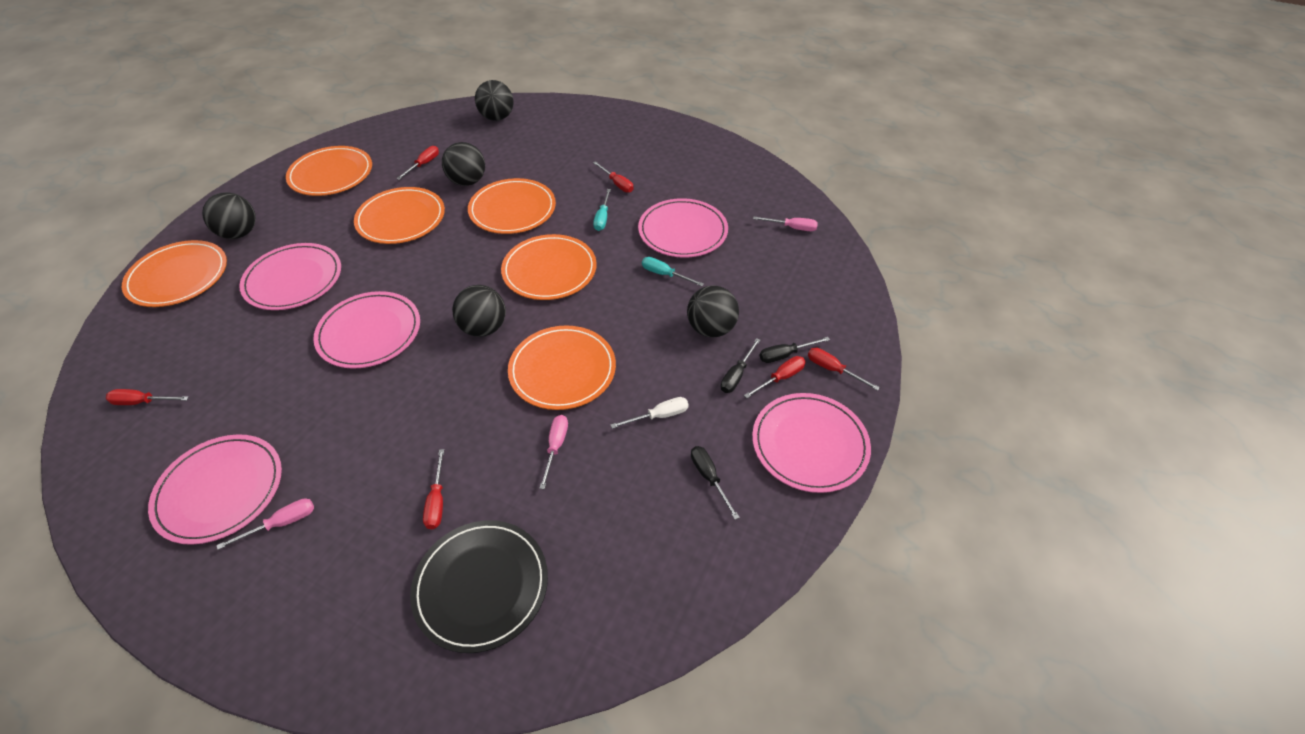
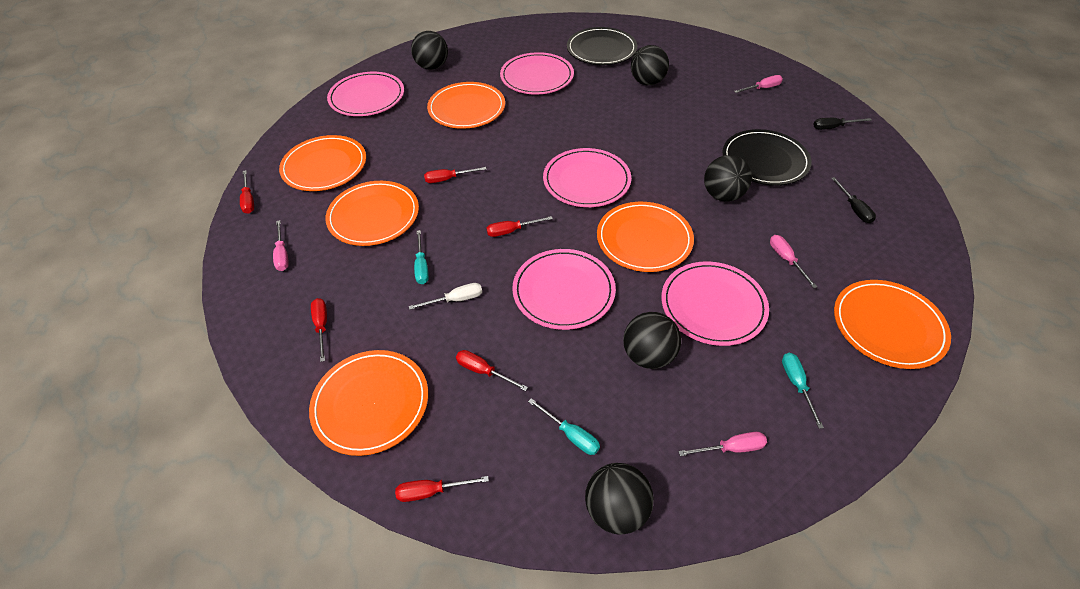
black plate: [410,520,548,653] = 1 -> [567,27,637,65] [722,129,812,186] = 2
black screwdriver: [691,446,740,520] [721,338,760,393] [759,337,830,363] = 3 -> [813,118,872,130] [831,177,876,223] = 2
pink screwdriver: [217,498,314,550] [539,415,568,489] [753,216,818,231] = 3 -> [273,220,289,271] [678,432,767,456] [734,75,783,93] [770,235,817,288] = 4
turquoise screwdriver: [593,189,611,231] [642,257,704,286] = 2 -> [414,230,429,284] [528,398,600,455] [782,353,824,429] = 3

